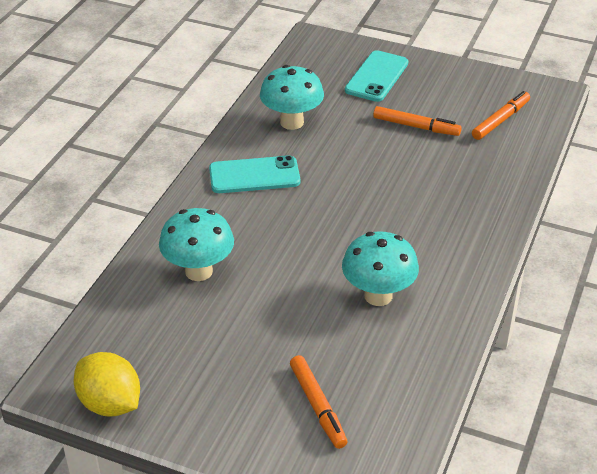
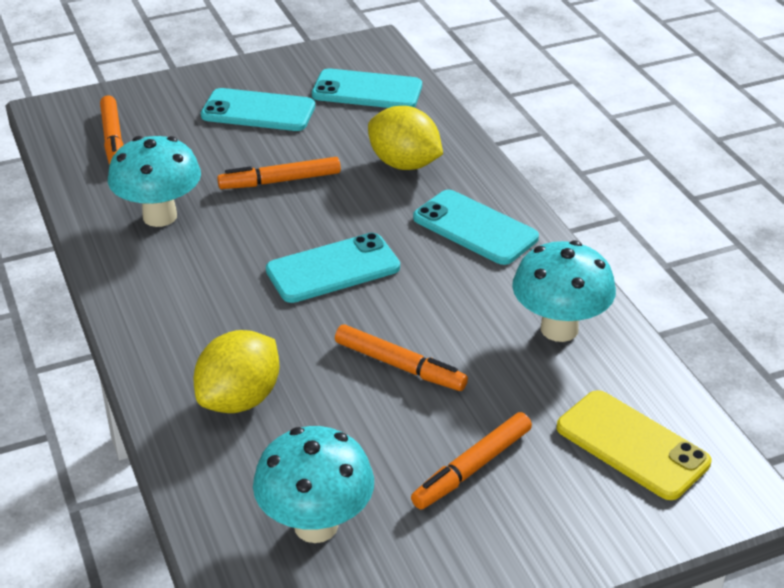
orange marker: [290,355,348,449] [373,106,461,136] [472,91,530,140] = 3 -> [100,95,123,165] [217,157,341,189] [335,325,468,391] [411,412,532,510] = 4
turquoise phone: [209,155,300,193] [345,50,408,102] = 2 -> [201,88,315,131] [266,233,400,303] [312,69,422,108] [413,190,539,265] = 4
yellow lemon: [74,352,140,417] = 1 -> [194,330,279,413] [368,106,443,170] = 2
yellow phone: none = 0 -> [556,390,711,500] = 1

